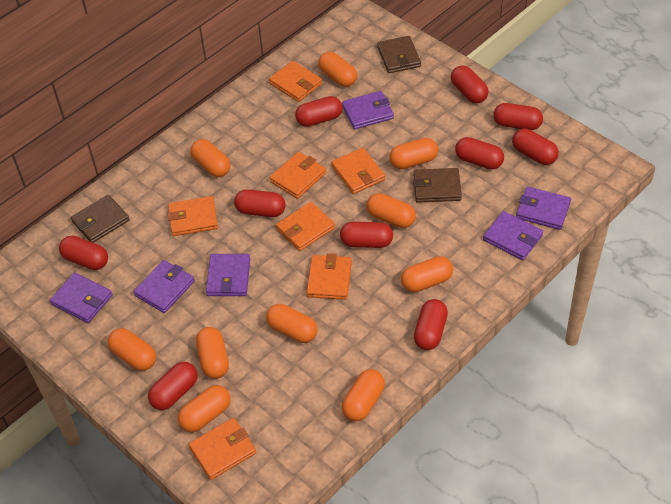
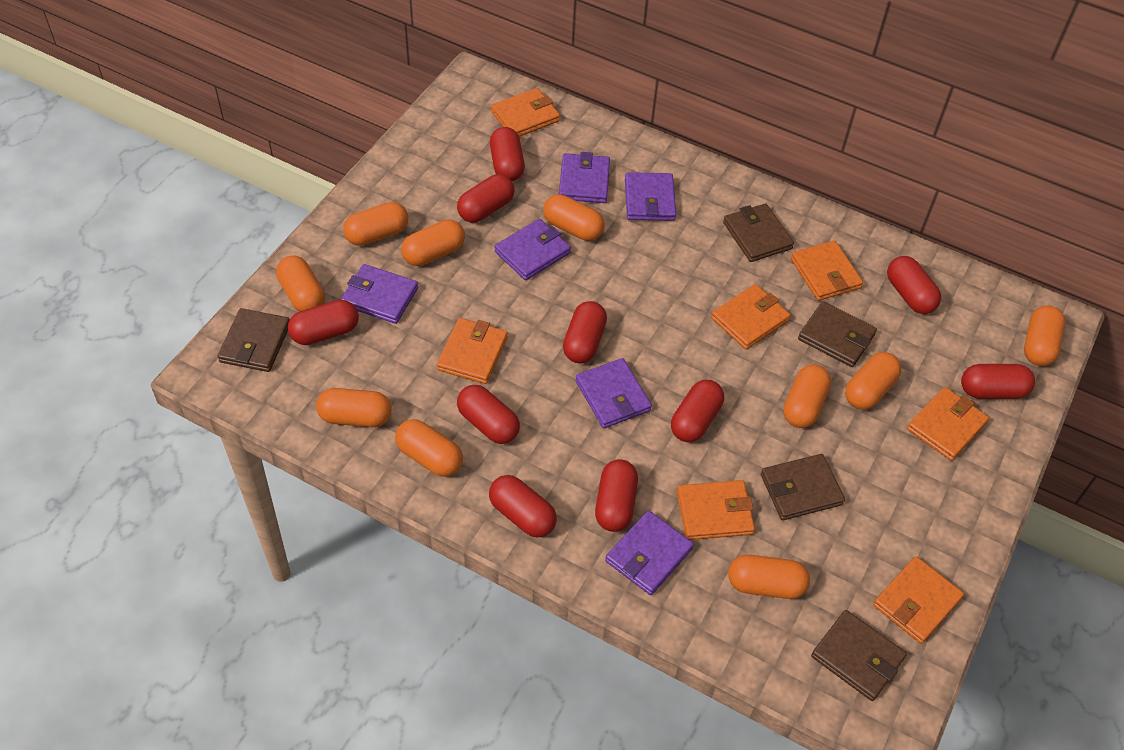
brown wallet: [71,195,130,243] [377,36,421,73] [413,168,462,203] = 3 -> [218,308,290,372] [723,203,794,262] [761,454,845,520] [798,301,877,367] [811,610,907,701] = 5

